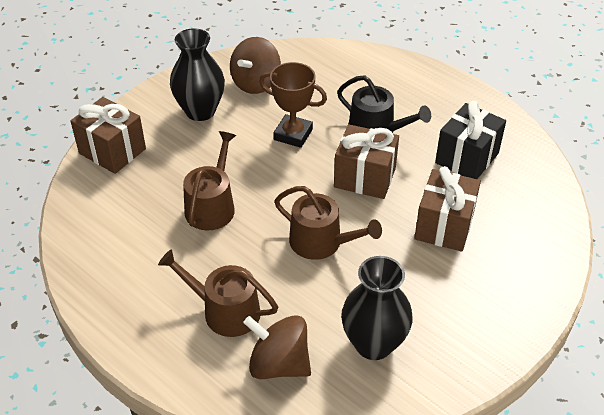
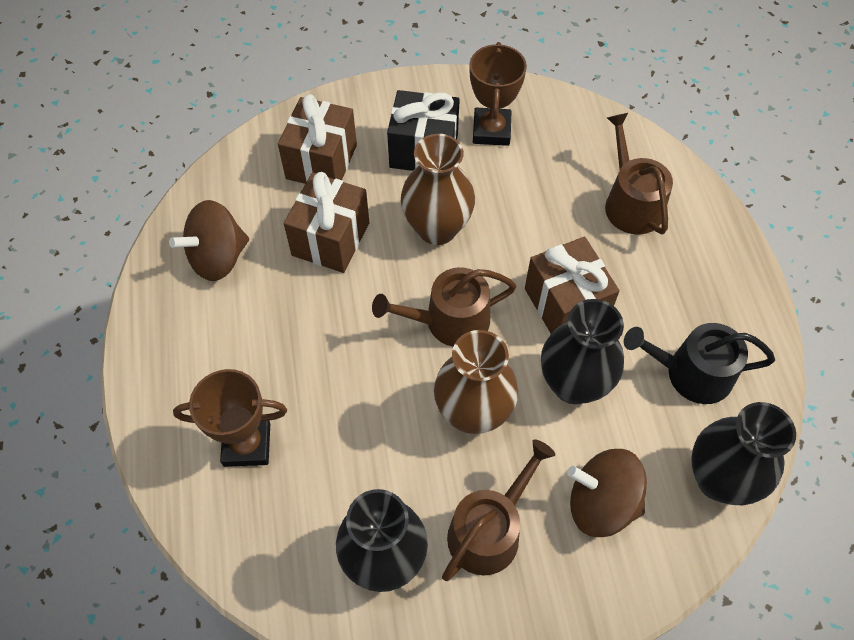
black vase: [170,28,225,121] [341,256,412,360] = 2 -> [336,489,428,592] [541,299,624,404] [691,402,796,505] = 3
brown trophy: [259,62,327,148] = 1 -> [173,369,287,467] [469,42,527,146] = 2
brown vase: none = 0 -> [401,134,475,245] [434,330,518,434] = 2

